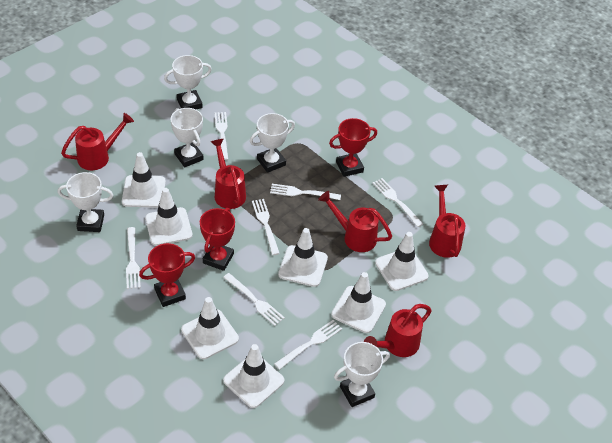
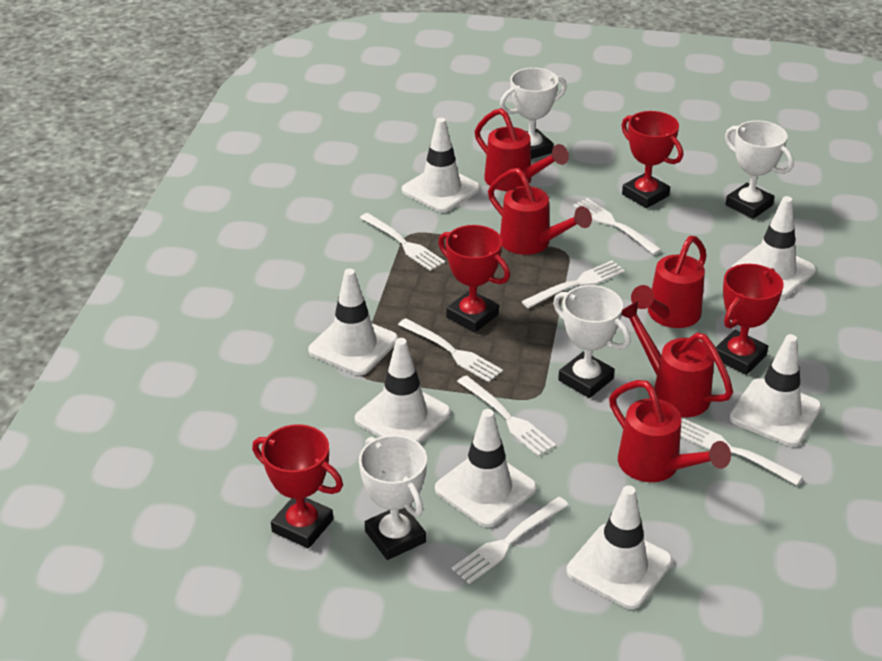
red trophy: [139,243,195,307] [200,208,235,271] [329,118,377,177] = 3 -> [252,424,343,548] [438,225,510,333] [621,111,683,208] [716,264,784,375] = 4
white trophy: [58,172,113,232] [164,55,212,109] [170,108,204,167] [250,113,295,173] [334,342,390,407] = 5 -> [359,435,427,560] [500,68,567,159] [553,285,631,398] [725,121,794,219] = 4

